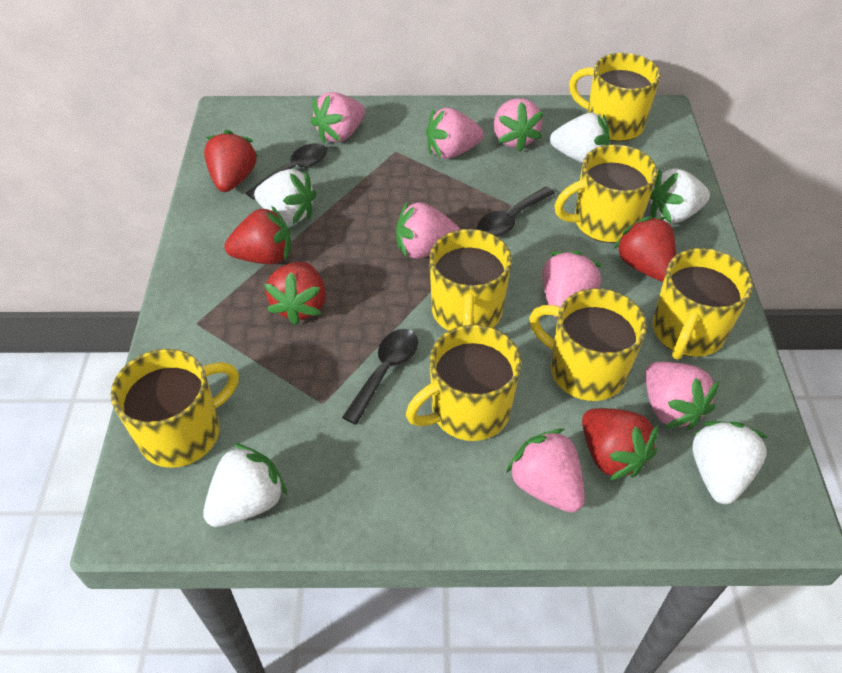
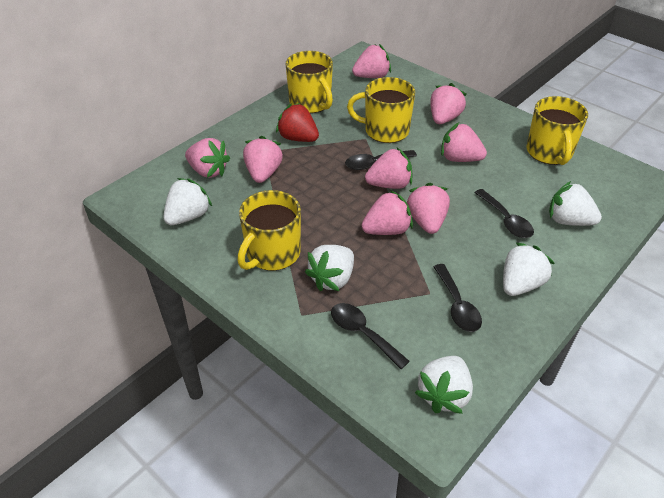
black spoon: [246,143,327,200] [342,329,418,425] [477,187,555,237] = 3 -> [331,303,410,369] [345,150,417,170] [433,264,482,332] [474,189,534,238] = 4
pink strawberry: [311,92,365,143] [396,201,460,259] [426,107,484,159] [494,98,543,152] [506,429,585,513] [542,250,602,318] [645,362,719,430] = 7 -> [185,138,230,178] [243,136,283,183] [352,44,391,78] [362,190,413,235] [365,148,412,189] [407,183,450,234] [430,83,467,124] [441,123,487,162] = 8
red strawberry: [204,130,258,192] [224,206,291,264] [264,262,326,325] [582,408,658,481] [614,216,676,281] = 5 -> [276,103,319,142] = 1
yellow mug: [111,349,239,468] [406,325,521,441] [429,229,512,331] [529,288,647,401] [554,145,658,243] [569,53,661,141] [652,248,753,360] = 7 -> [238,190,301,271] [286,51,333,113] [347,77,415,143] [526,96,588,165] = 4

